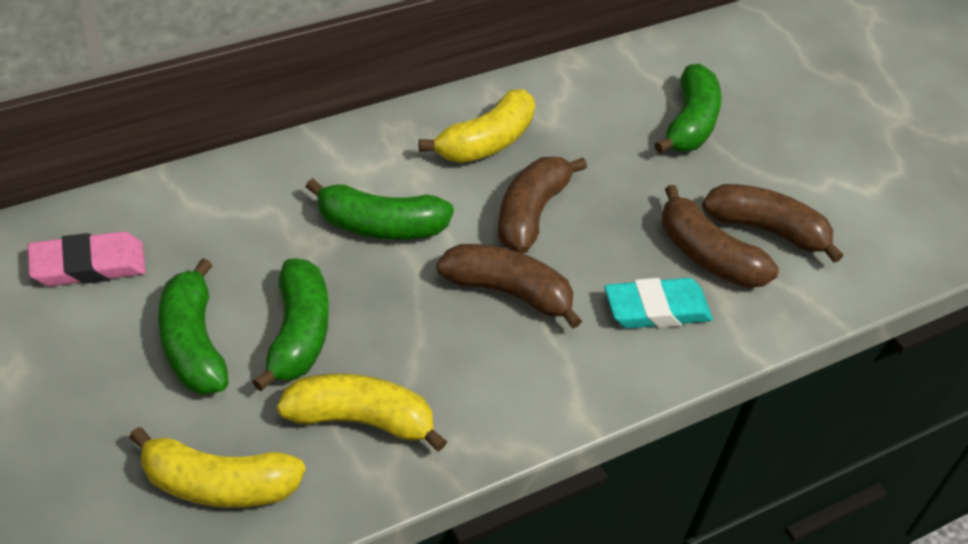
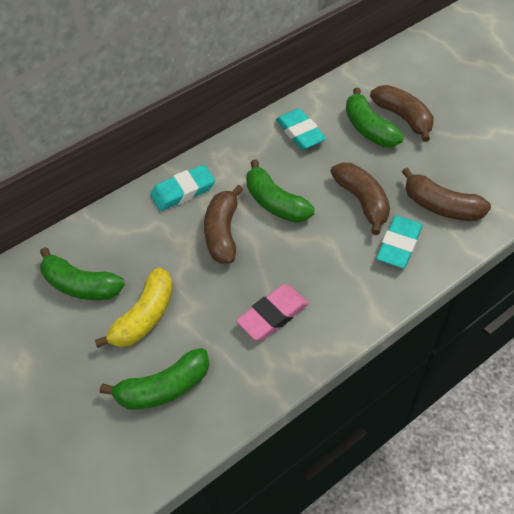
turquoise eraser: [604,278,713,329] = 1 -> [150,165,215,211] [276,108,326,150] [376,215,423,268] = 3
yellow banana: [129,427,305,508] [277,374,447,452] [419,89,535,163] = 3 -> [95,267,173,348] = 1

